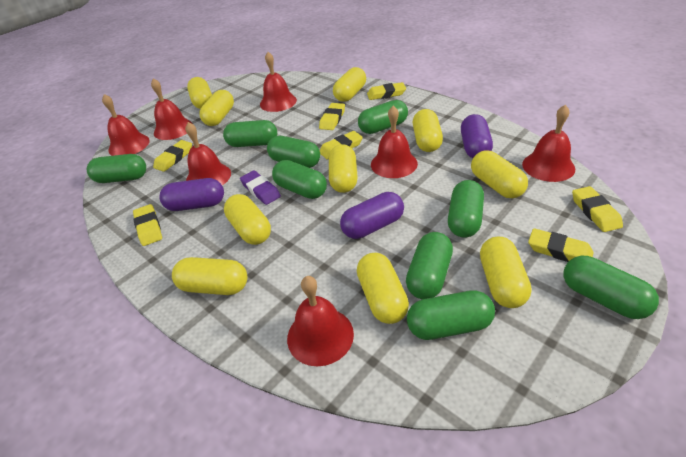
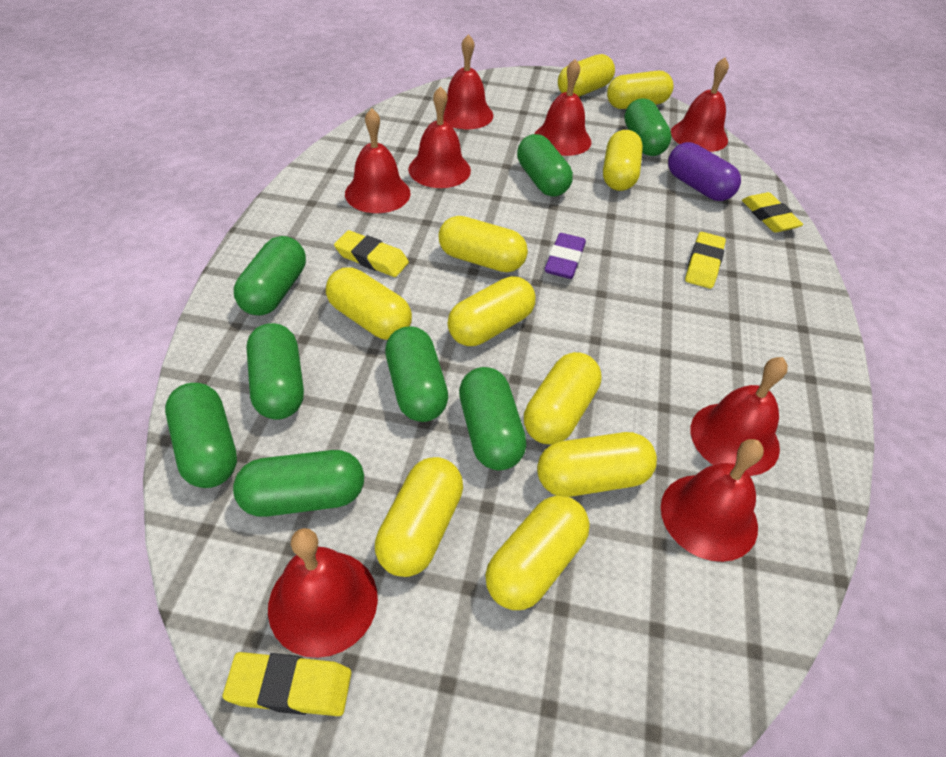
green capsule: [87,154,146,183] [223,120,277,147] [267,136,320,168] [272,160,327,199] [358,100,408,134] [406,232,453,299] [407,290,495,340] [448,180,484,237] [564,256,659,319] = 9 -> [165,383,237,488] [233,450,364,517] [234,236,306,316] [246,323,304,420] [385,326,448,422] [459,367,526,470] [517,134,573,197] [624,98,672,156] = 8
purple capsule: [159,178,224,211] [340,192,404,239] [461,114,493,158] = 3 -> [668,142,741,201] = 1
red bell: [102,94,150,156] [151,78,192,140] [185,122,231,185] [260,52,297,112] [287,276,354,366] [371,106,418,178] [522,105,575,182] = 7 -> [268,528,378,658] [345,108,411,213] [408,86,471,188] [443,34,493,129] [534,59,591,156] [661,439,764,562] [671,57,729,152] [690,357,788,476] = 8
yellow eraser: [133,204,162,246] [153,140,192,172] [319,103,345,130] [320,131,363,159] [367,82,406,100] [528,228,594,262] [572,186,623,232] = 7 -> [223,652,351,716] [334,230,409,277] [685,232,726,289] [742,192,803,233] = 4

